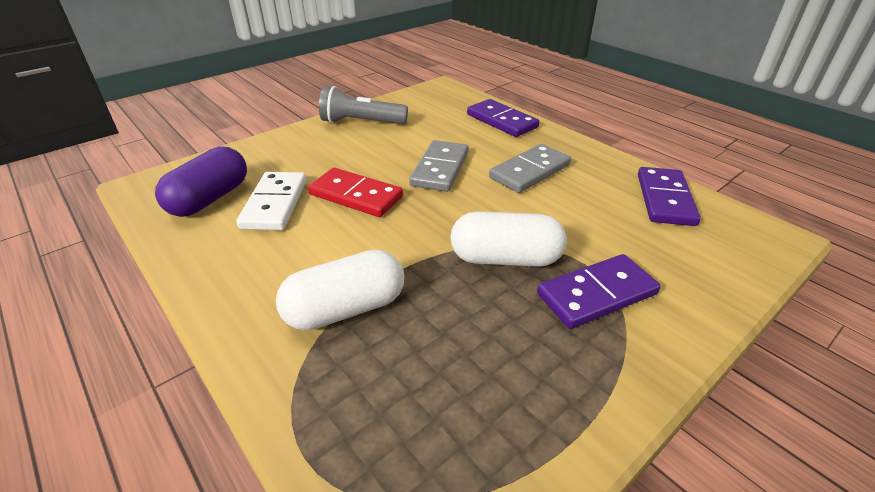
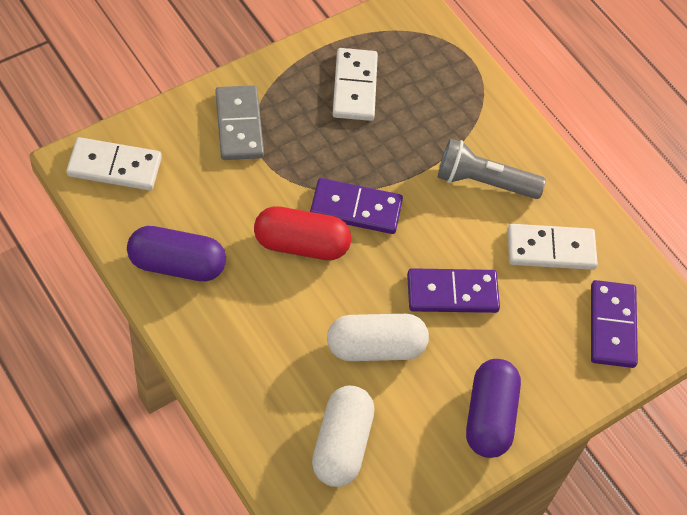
grey domino: [409,140,469,192] [489,144,571,193] = 2 -> [215,85,264,160] = 1
purple capsule: [155,146,247,217] = 1 -> [127,226,226,281] [466,359,521,458] = 2
red capsule: none = 0 -> [254,206,351,260] = 1
red domino: [308,168,403,217] = 1 -> none = 0
white domino: [236,172,306,230] = 1 -> [66,137,162,191] [333,48,378,121] [507,224,598,270] = 3

